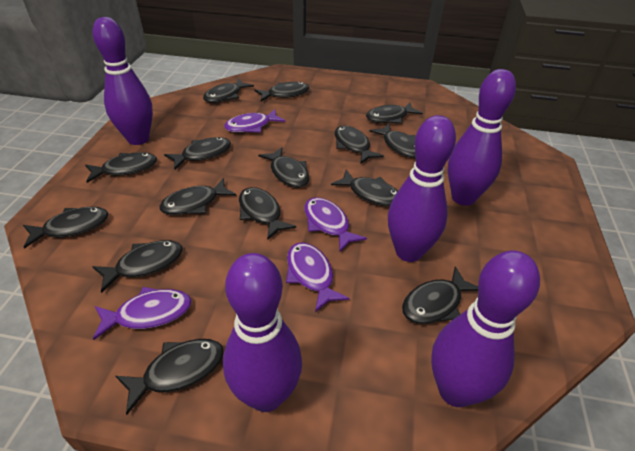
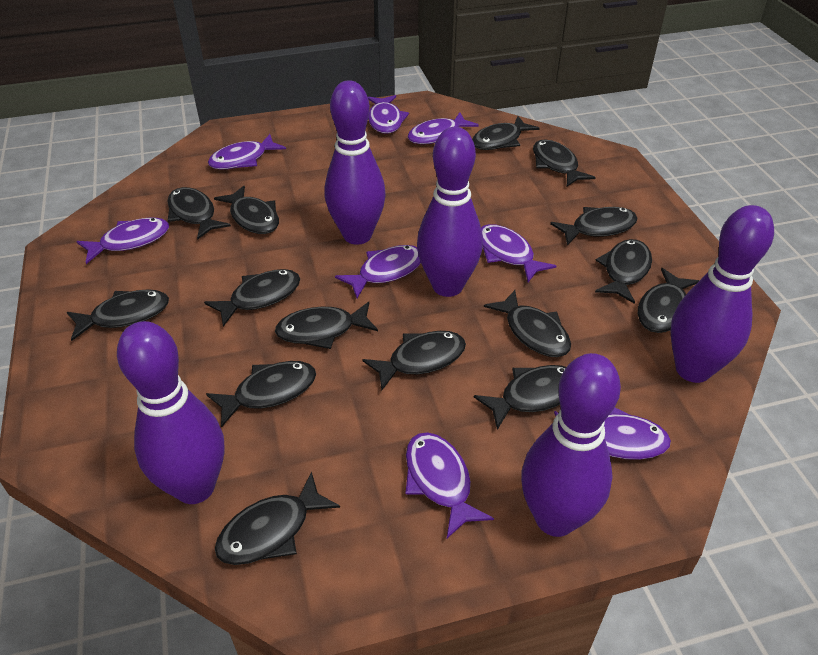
purple fish: [93,287,192,340] [224,109,285,132] [286,242,350,312] [304,197,367,252] = 4 -> [76,218,169,264] [208,134,286,170] [335,245,421,298] [368,95,409,134] [406,432,494,538] [408,112,479,144] [481,224,556,282] [554,407,671,460] = 8

